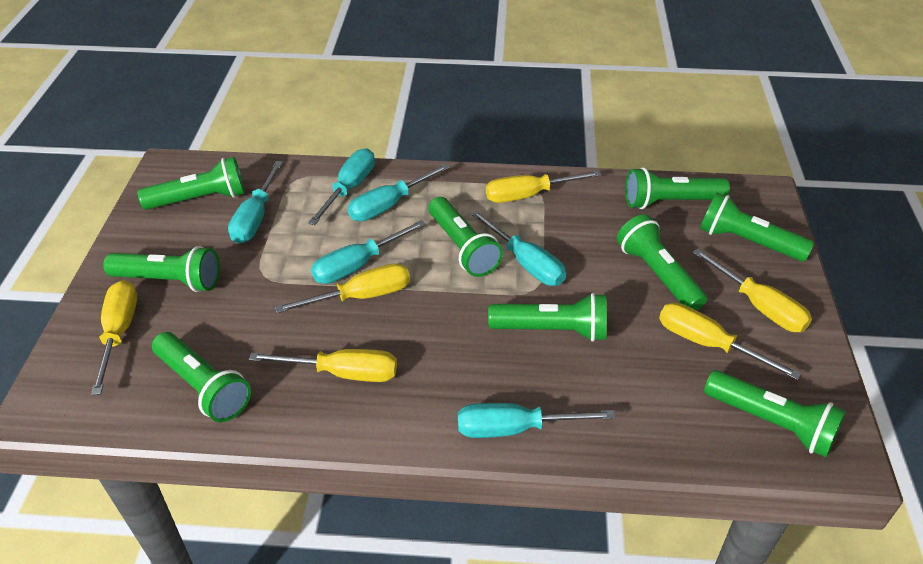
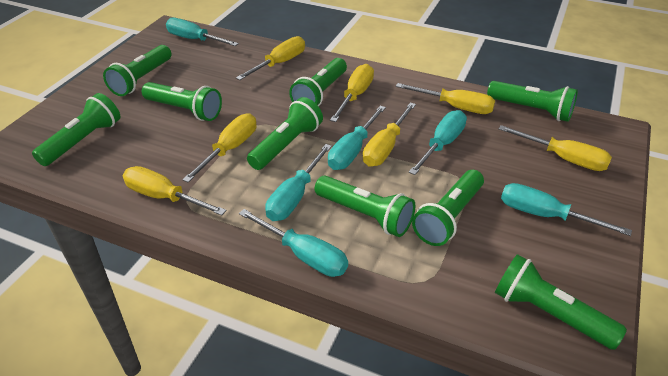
yellow screwdriver: [91,280,137,395] [249,349,397,382] [275,263,410,313] [486,171,601,203] [659,303,801,380] [692,248,812,332] = 6 -> [123,166,227,215] [182,113,257,183] [236,36,305,80] [330,64,374,122] [363,103,416,167] [396,83,495,114] [498,125,612,171] = 7

